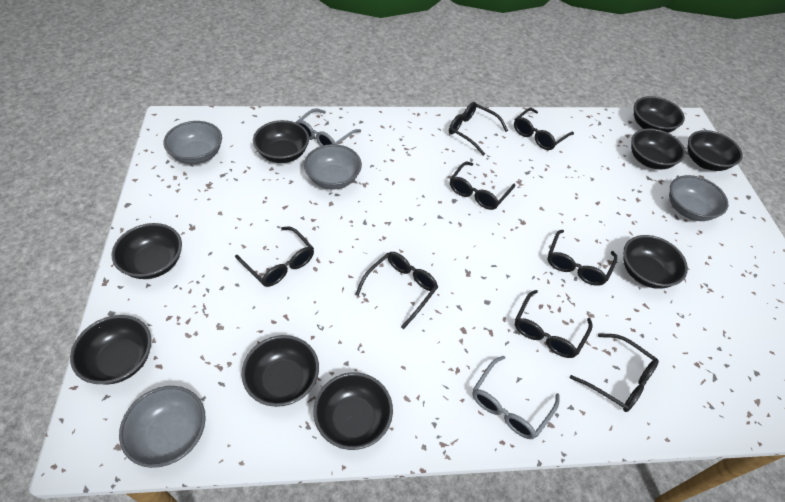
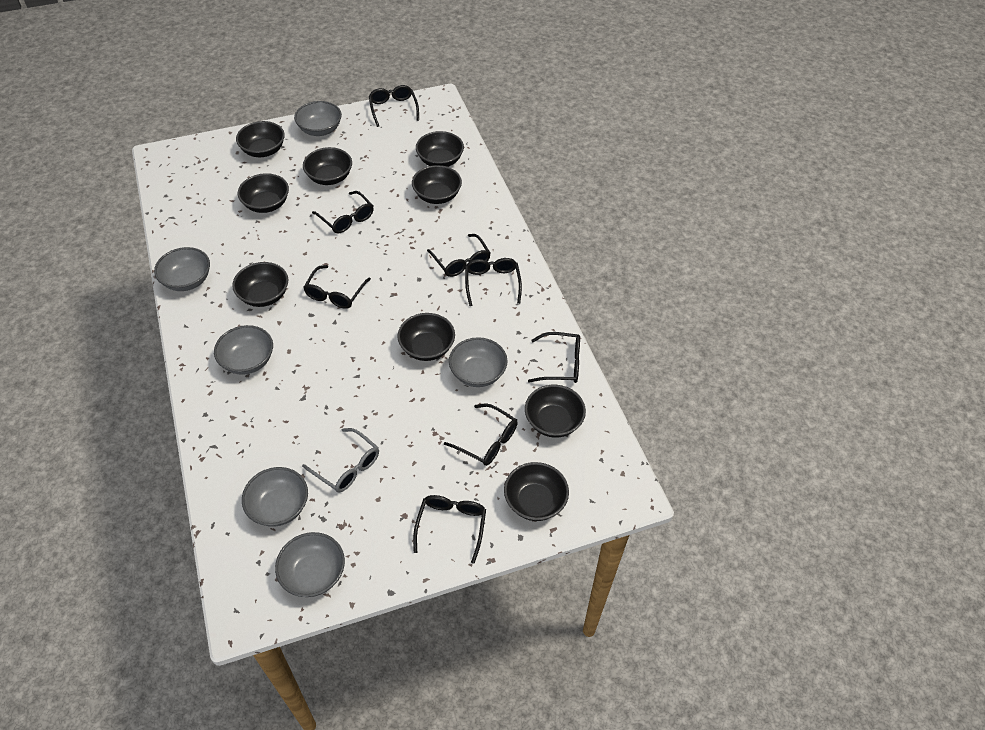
grey bowl: [119,386,206,468] [163,121,222,164] [304,144,362,189] [669,175,728,221] = 4 -> [154,247,210,291] [214,325,273,375] [242,467,308,527] [275,532,345,597] [294,101,342,136] [449,337,508,387] = 6
grey glasses: [295,108,361,146] [472,356,559,439] = 2 -> [302,428,379,493] = 1

